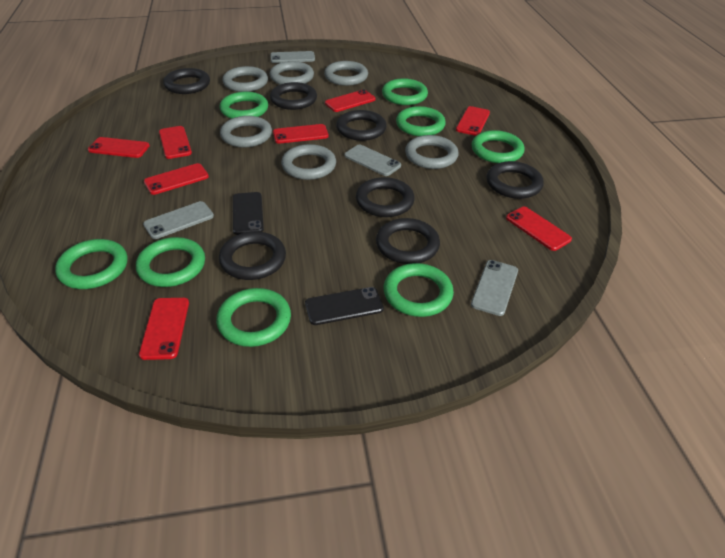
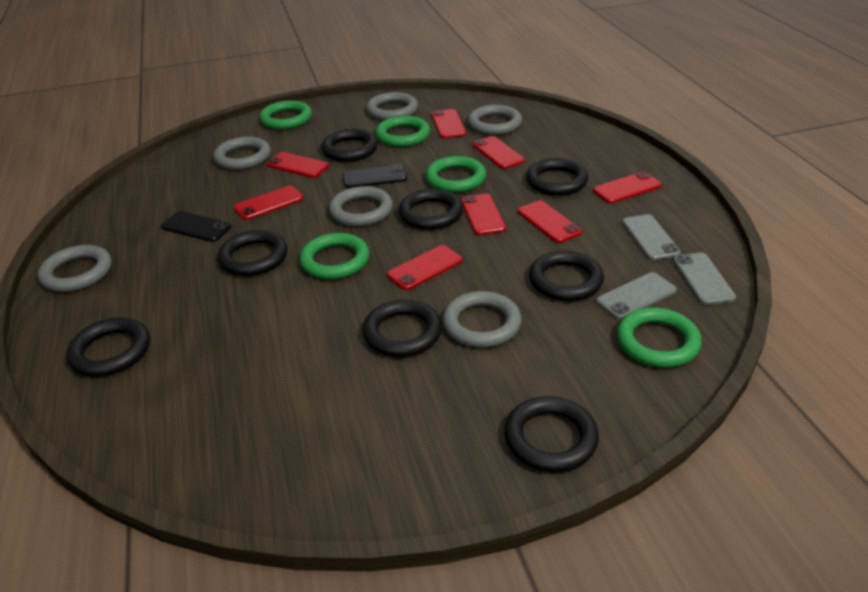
black ring: [163,68,210,94] [219,231,286,280] [270,82,317,110] [336,110,386,141] [356,177,415,217] [376,218,440,264] [487,161,544,199] = 7 -> [66,318,150,377] [218,230,288,276] [321,129,378,162] [363,300,442,357] [398,189,463,230] [504,396,599,472] [526,158,588,195] [529,251,604,301] = 8
green ring: [55,239,128,289] [136,237,205,287] [216,288,291,347] [219,92,268,119] [382,78,428,105] [384,263,454,317] [396,106,446,136] [472,130,524,163] = 8 -> [259,100,312,130] [299,233,370,279] [375,116,430,147] [425,156,486,193] [617,307,702,367] = 5
grey phone: [143,201,214,239] [270,51,315,63] [344,144,401,176] [471,260,518,316] = 4 -> [596,272,677,320] [622,214,681,260] [673,253,736,305] = 3

